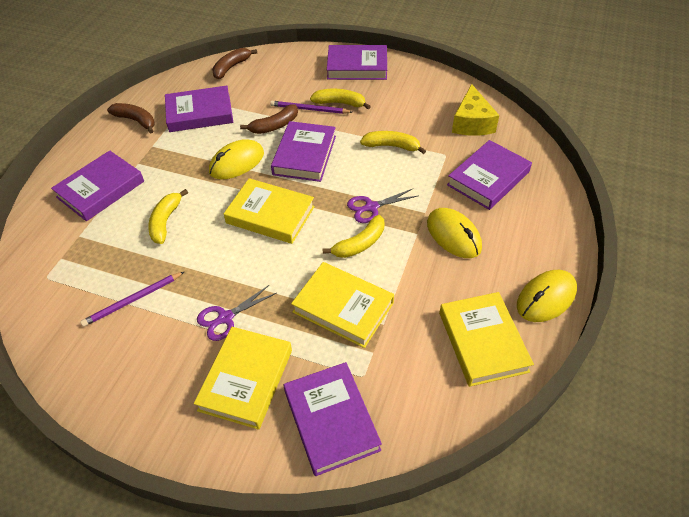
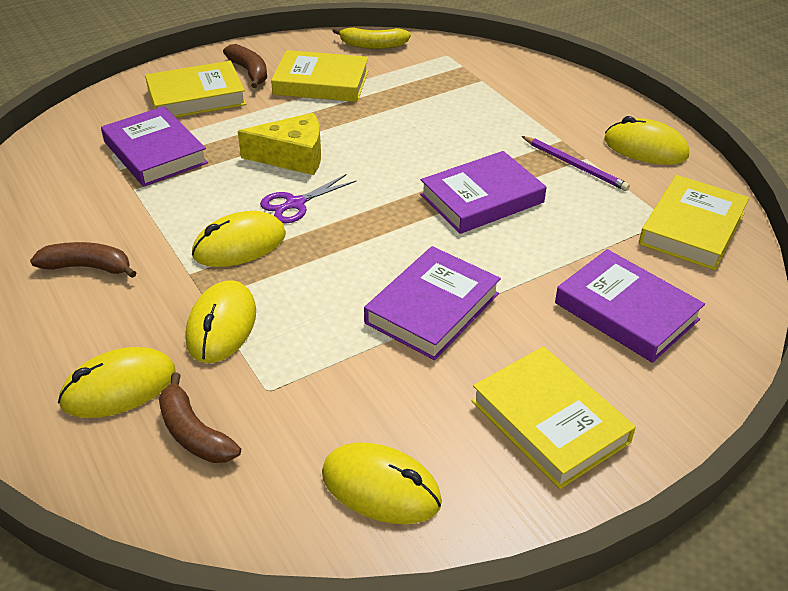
purple book: [51,150,144,221] [165,86,233,132] [271,121,336,182] [284,362,382,476] [327,45,387,80] [447,140,532,210] = 6 -> [101,106,208,187] [364,246,501,360] [420,151,546,234] [555,249,705,363] = 4
purple pencil: [80,272,184,327] [270,101,352,114] = 2 -> [522,136,630,191] = 1
purple scissors: [197,284,276,341] [347,189,418,223] = 2 -> [260,174,356,224] = 1
yellow banana: [148,189,188,244] [310,89,371,109] [322,215,384,258] [360,131,426,154] = 4 -> [333,27,411,49] = 1
yellow mouse: [209,139,264,179] [427,208,482,258] [517,270,577,322] = 3 -> [58,347,176,418] [185,280,256,363] [192,211,286,267] [322,443,442,524] [604,116,689,165] = 5

